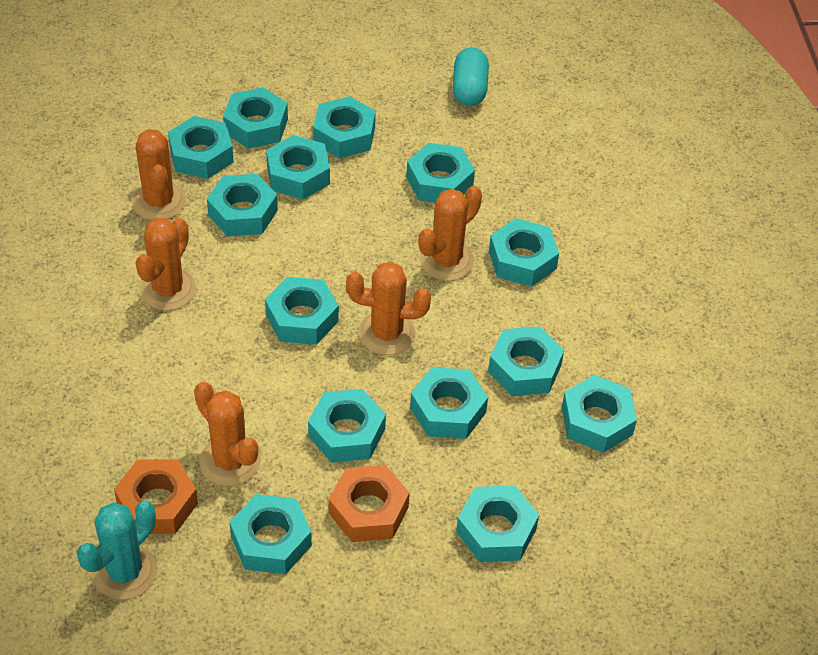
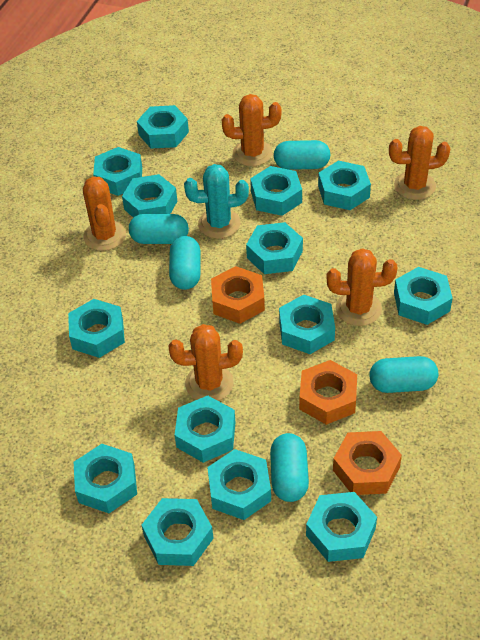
orange nut: [114,459,198,534] [329,465,410,542] = 2 -> [211,266,265,324] [299,360,357,425] [333,431,402,495] = 3
turquoise capsule: [452,47,489,106] = 1 -> [129,214,189,244] [169,236,201,290] [270,433,309,502] [274,140,331,170] [369,356,438,393] = 5

